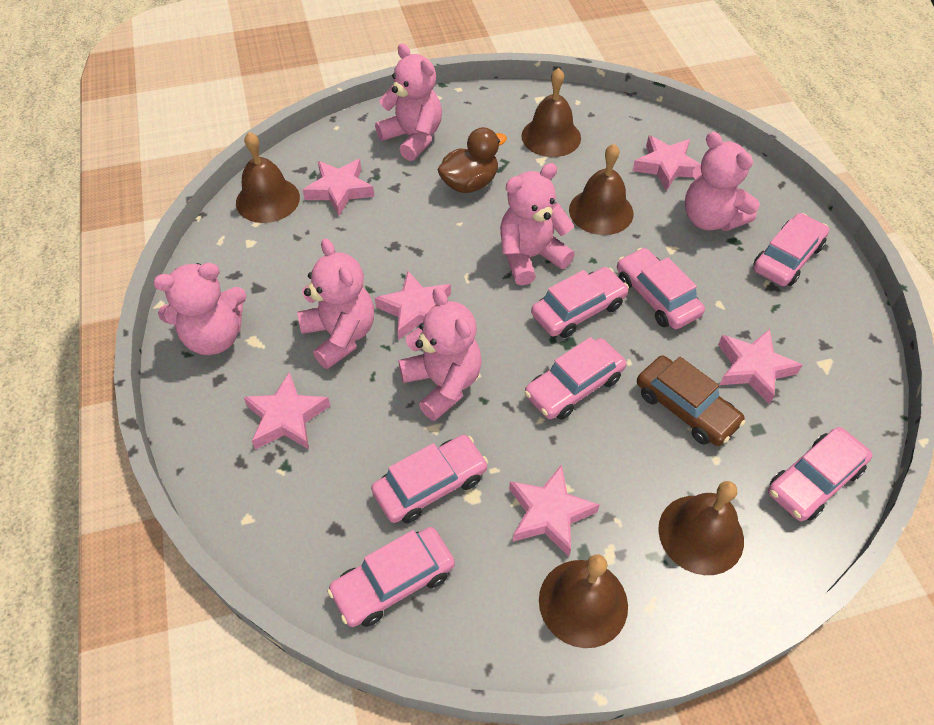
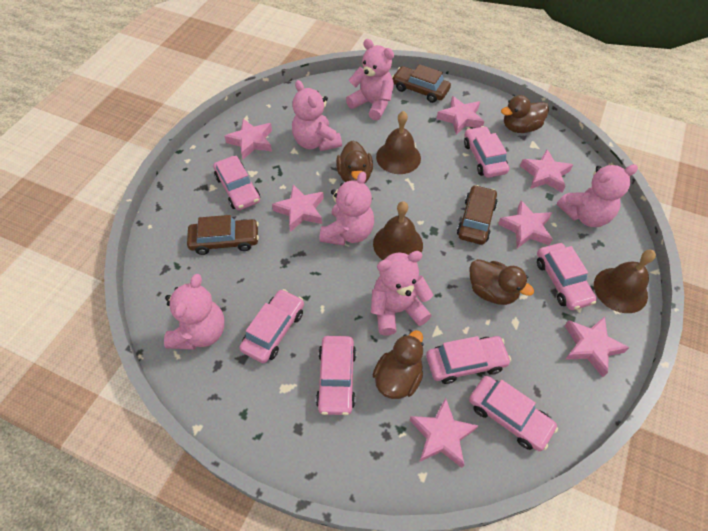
brown bell: [236,132,300,223] [521,68,581,157] [539,554,628,648] [569,144,633,235] [658,481,744,575] = 5 -> [373,201,423,260] [376,111,421,174] [594,250,656,313] = 3
brown car: [637,356,745,446] = 1 -> [187,215,259,255] [392,64,451,103] [457,185,498,245] = 3
brown duck: [438,127,507,193] = 1 -> [336,140,373,184] [373,330,423,399] [469,259,534,305] [501,95,549,133] = 4
pink star: [243,371,330,449] [303,159,374,216] [375,271,451,340] [509,464,600,557] [632,135,700,191] [718,329,803,405] = 6 -> [224,119,272,159] [272,184,324,232] [409,397,479,468] [437,96,484,135] [498,201,553,248] [520,149,573,192] [565,316,630,377] = 7

